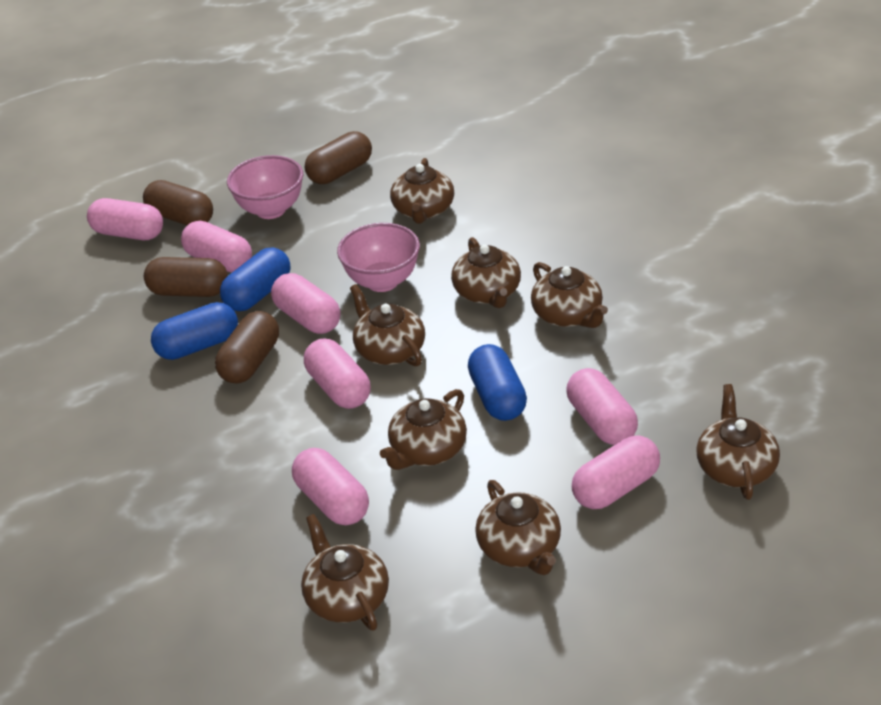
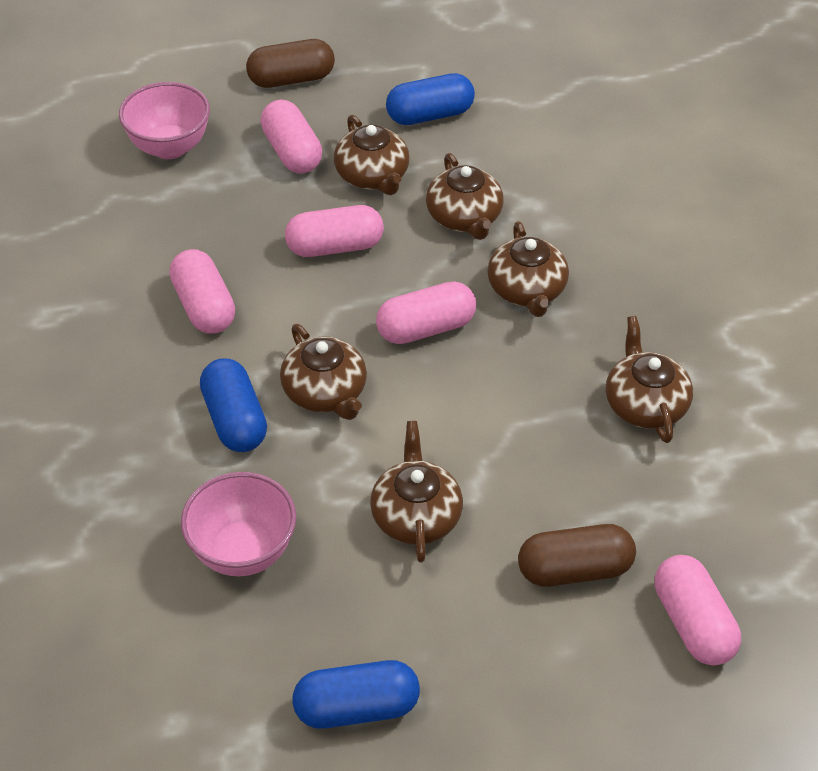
brown capsule: [143,180,213,225] [144,257,228,297] [215,311,279,384] [305,131,372,184] = 4 -> [246,39,335,88] [518,524,636,587] = 2
brown teapot: [301,514,389,631] [350,284,425,366] [380,389,467,470] [390,158,454,224] [451,237,521,308] [475,480,561,575] [531,262,608,328] [696,384,780,500] = 8 -> [280,324,367,420] [334,115,410,195] [370,421,463,563] [426,153,503,240] [487,222,569,317] [606,316,693,443] = 6
pink capsule: [87,198,163,240] [181,221,252,273] [271,273,341,334] [292,448,369,525] [304,339,371,409] [566,368,638,445] [572,436,660,509] = 7 -> [169,249,235,334] [260,100,322,174] [285,205,384,257] [376,282,476,344] [655,555,741,666] = 5

